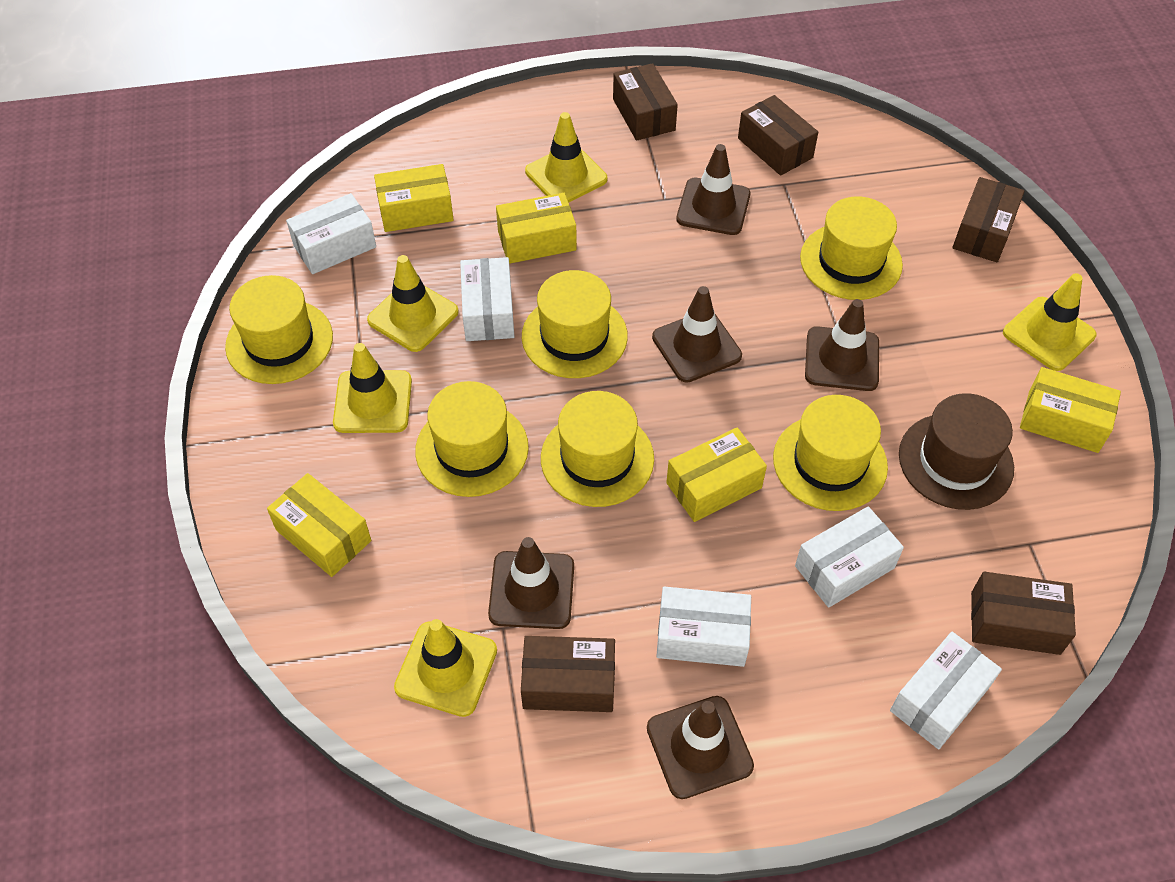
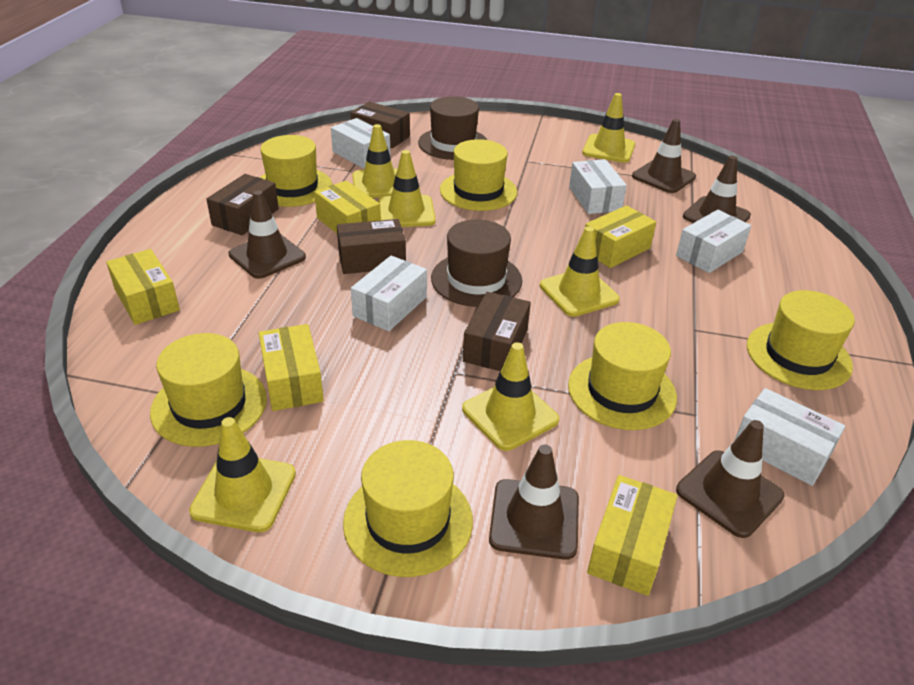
brown box: [521,636,615,712] [613,63,678,141] [738,95,818,176] [952,177,1025,262] [971,572,1076,655] = 5 -> [206,174,279,235] [337,219,406,274] [351,102,410,148] [463,292,531,371] = 4
brown hat: [899,393,1014,510] = 1 -> [418,96,487,160] [431,220,522,307] = 2
yellow traffic cone: [333,343,412,433] [367,255,459,352] [394,619,497,717] [525,112,607,203] [1003,273,1097,371] = 5 -> [189,417,296,532] [352,124,397,198] [378,150,436,227] [462,342,559,451] [540,226,620,317] [582,93,635,163] = 6

